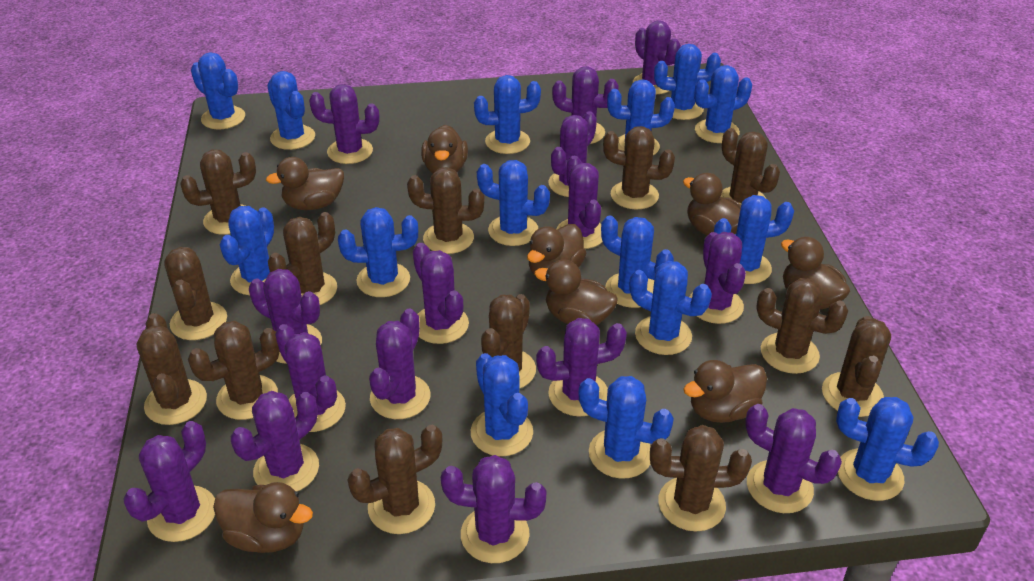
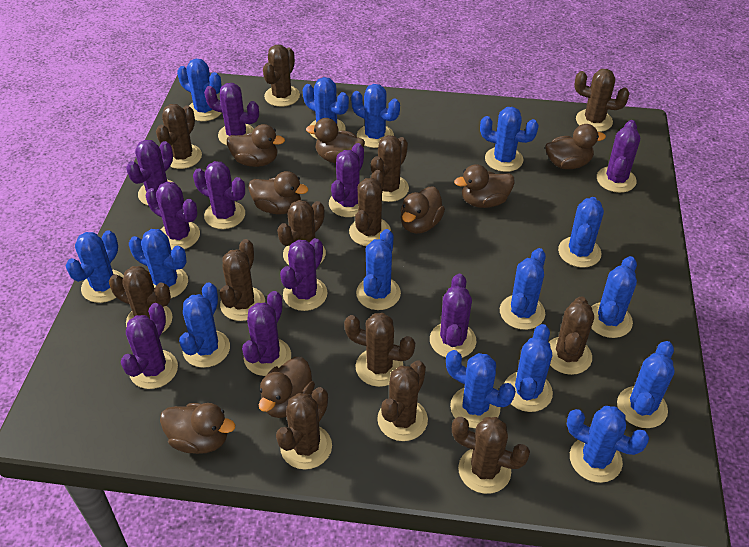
purple cactus: [123,421,215,542] [231,391,319,491] [249,269,322,364] [275,324,346,432] [309,84,379,164] [369,308,430,419] [413,243,469,344] [441,455,547,563] [536,318,627,417] [548,111,597,197] [552,66,619,144] [556,156,603,249] [633,20,681,94] [690,232,746,324] [745,404,842,513] = 15 -> [121,303,178,389] [126,140,173,206] [146,182,200,250] [193,161,245,229] [204,83,259,145] [242,291,291,376] [280,238,328,311] [329,143,364,217] [430,274,476,358] [597,120,640,193] = 10

